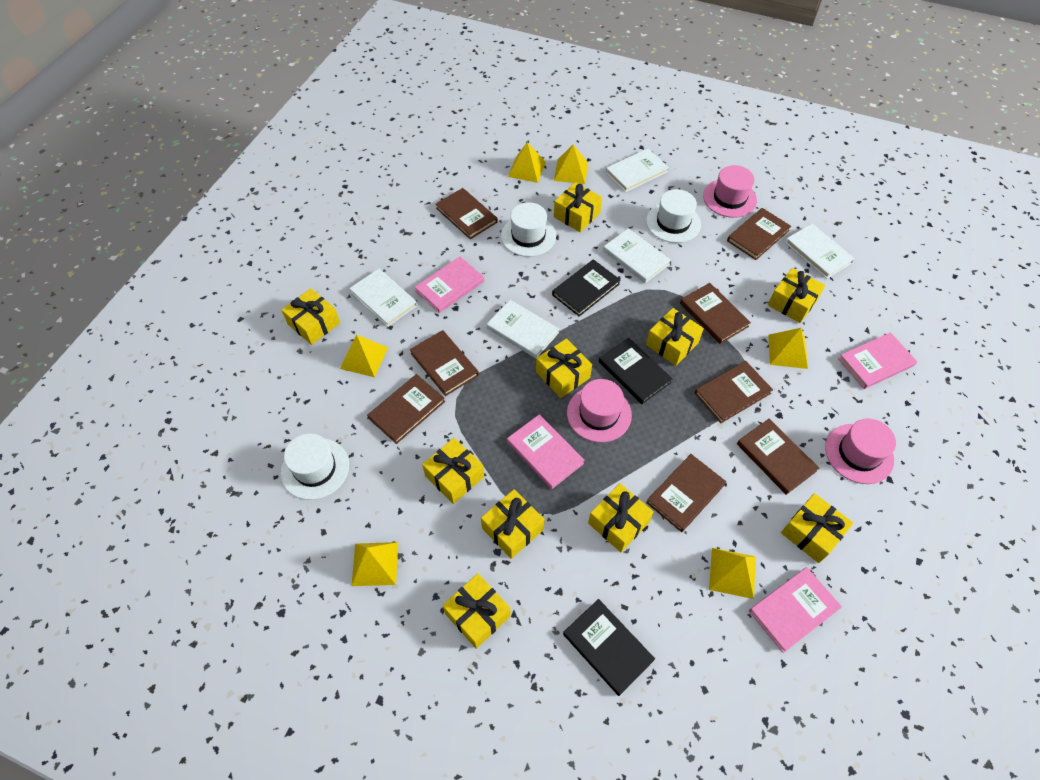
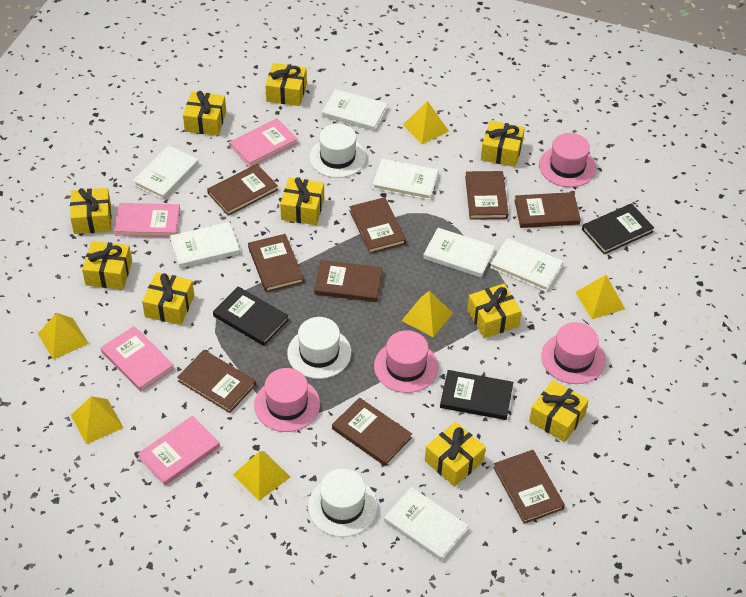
brown book: [367,374,445,444] [410,330,479,396] [436,188,498,239] [646,454,726,532] [680,283,751,344] [695,361,773,423] [727,208,791,260] [737,419,819,495] = 8 -> [177,350,256,413] [207,164,278,216] [248,234,304,292] [314,260,383,302] [332,398,412,466] [349,197,406,254] [465,171,509,220] [493,450,565,524] [514,192,581,228] = 9
pink hat: [567,379,632,443] [703,165,757,218] [825,418,896,484] = 3 -> [254,368,320,432] [374,330,438,393] [539,133,596,187] [541,322,606,384] = 4
white book: [349,269,417,327] [487,300,559,358] [603,228,671,283] [606,148,669,192] [785,224,855,279] = 5 -> [133,145,199,200] [170,222,240,268] [322,89,387,131] [372,159,438,200] [384,487,469,561] [423,228,495,278] [490,238,563,292] = 7

